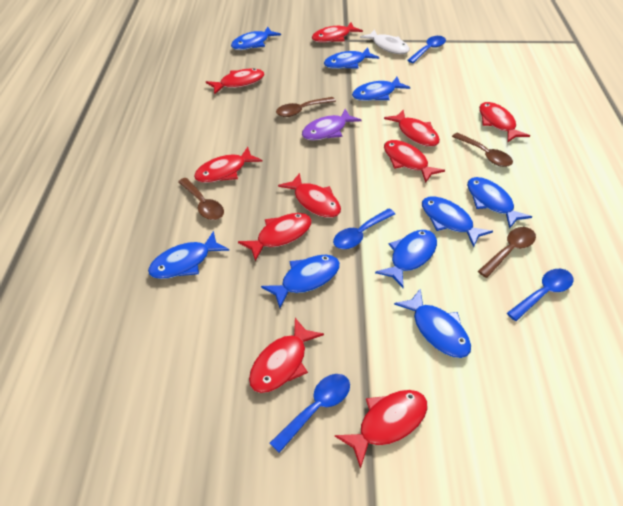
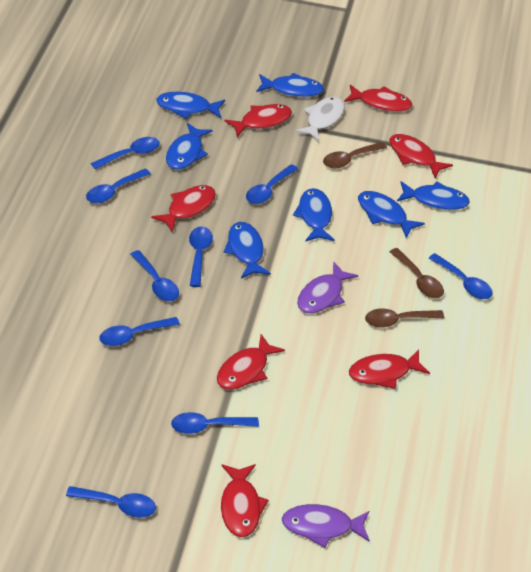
blue fish: [148,231,229,279] [231,26,281,50] [261,255,340,308] [324,47,379,69] [352,77,410,101] [375,230,437,288] [394,289,471,358] [422,197,493,247] [467,177,532,229] = 9 -> [156,92,225,119] [166,123,213,170] [224,222,271,278] [256,73,324,97] [293,188,335,242] [358,191,425,239] [397,181,470,210] = 7
blue spoon: [270,374,350,453] [333,209,395,249] [407,36,446,63] [507,269,573,321] = 4 -> [66,486,156,518] [86,169,151,203] [91,137,160,169] [99,317,180,346] [130,250,179,301] [171,412,259,434] [189,226,213,287] [246,164,298,204] [429,253,493,299] = 9
brown spoon: [178,178,224,220] [276,97,336,117] [452,133,513,167] [478,227,536,278] = 4 -> [323,142,387,169] [365,309,444,328] [390,248,444,298] = 3
purple fish: [302,109,361,141] = 1 -> [282,504,370,548] [297,262,358,314] = 2
red fish: [194,147,263,183] [206,68,265,95] [238,213,312,261] [249,318,324,393] [278,173,341,218] [312,23,363,43] [335,390,427,469] [384,110,440,147] [384,140,445,183] [479,102,530,143] = 10 -> [151,185,216,232] [217,334,285,390] [221,464,269,537] [224,104,292,137] [344,84,412,112] [349,350,430,389] [389,134,453,178] = 7

